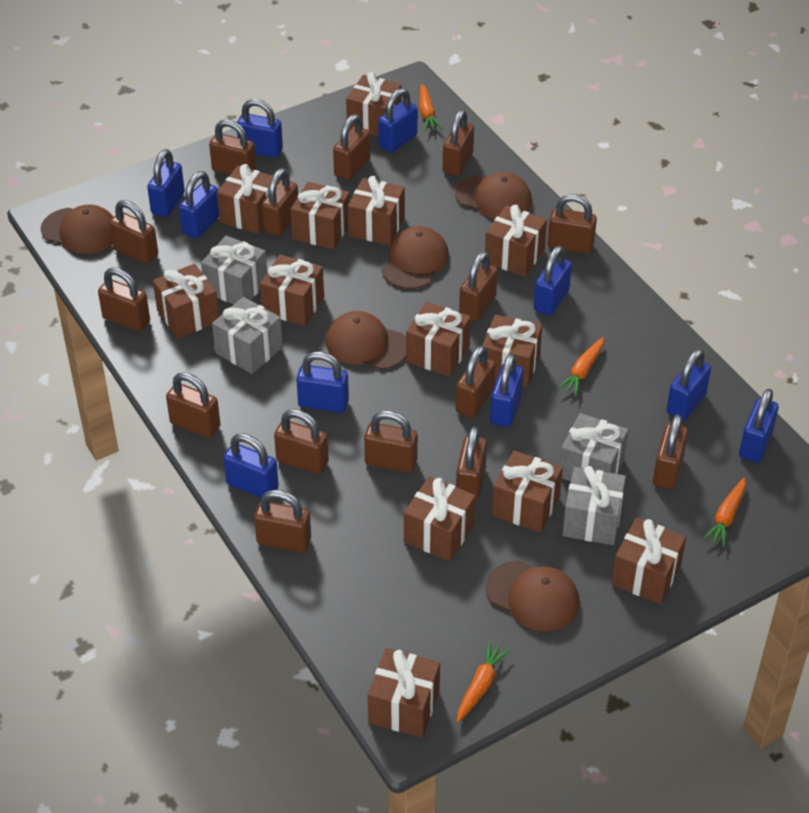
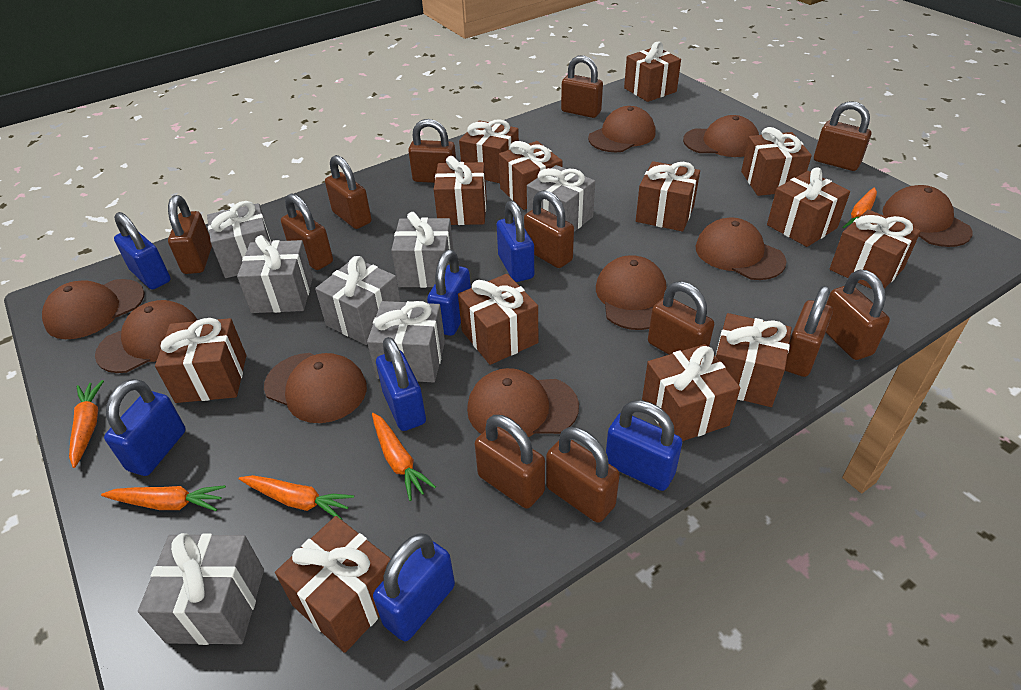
blue padlock: [147,149,185,217] [179,171,219,239] [223,433,279,498] [237,99,283,158] [296,352,349,413] [378,88,418,153] [490,354,523,427] [534,246,572,316] [666,349,711,421] [739,389,779,463] = 10 -> [104,379,186,476] [114,212,171,290] [373,533,455,641] [376,337,426,431] [427,249,471,336] [497,201,534,282] [606,400,682,491] = 7
brown cap: [41,205,113,254] [326,311,406,370] [382,226,449,289] [455,172,532,219] [486,561,580,631] = 5 -> [42,279,145,339] [95,300,198,373] [264,353,367,423] [467,368,579,437] [588,106,656,152] [596,255,667,330] [683,115,759,157] [695,218,786,280] [882,185,972,247] = 9
brown padlock: [98,267,150,331] [109,200,158,264] [166,372,220,438] [209,119,256,175] [254,490,311,553] [261,168,298,236] [274,409,329,474] [333,114,370,180] [364,410,418,473] [443,110,474,176] [456,346,496,418] [456,427,487,502] [459,252,498,321] [548,194,597,254] [653,414,688,489] = 15 -> [168,195,212,274] [281,193,333,270] [325,155,371,229] [408,119,456,183] [475,415,545,509] [524,190,574,268] [546,427,620,523] [561,55,603,118] [648,281,714,355] [785,286,833,377] [814,101,871,171] [826,270,890,360] = 12
grey gift: [201,236,267,304] [212,297,283,374] [560,413,628,481] [562,466,626,545] = 4 -> [138,533,264,645] [207,201,271,278] [237,235,313,313] [315,256,401,345] [367,301,445,383] [391,212,454,288] [527,165,595,232] = 7
orange carrot: [419,84,442,131] [457,641,510,723] [558,337,604,396] [703,478,746,547] = 4 -> [69,380,104,468] [101,485,226,511] [239,475,354,520] [372,413,436,501] [842,188,877,228] = 5

